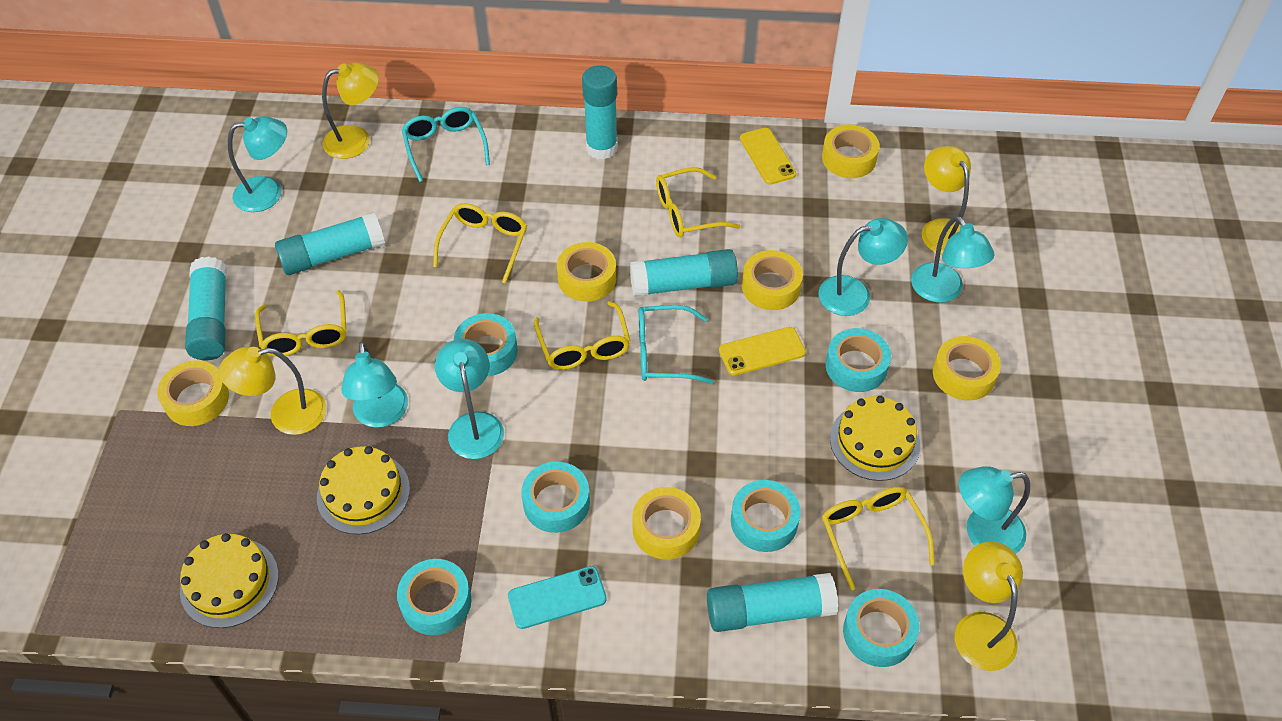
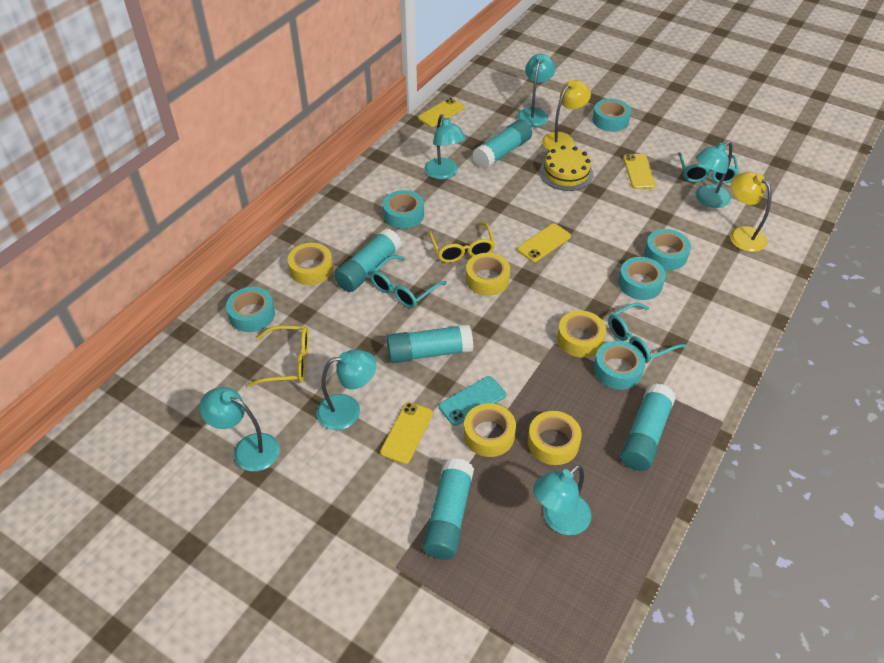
turquoise glasses: [402,107,490,182] [639,305,713,384] = 2 -> [370,255,447,308] [608,303,687,363] [678,152,739,184] = 3
yellow cake: [180,533,279,628] [317,446,410,535] [830,396,920,481] = 3 -> [540,145,594,191] = 1
yellow glasses: [255,290,346,357] [433,203,527,284] [534,301,630,370] [656,167,741,238] [822,487,935,590] = 5 -> [248,326,309,387] [428,222,495,263] = 2
yellow lamp: [219,347,326,435] [322,63,379,159] [922,146,971,255] [955,541,1023,671] = 4 -> [542,80,591,151] [730,172,771,252] = 2
yellow phone: [719,327,806,376] [740,128,796,185] = 2 -> [380,402,433,464] [418,98,464,127] [517,224,571,262] [623,154,656,189] = 4
yellow tape: [157,360,229,426] [557,242,616,302] [632,487,701,559] [742,250,803,310] [822,125,879,178] [933,336,1001,401] = 6 -> [288,243,333,285] [464,403,516,457] [466,253,510,296] [528,411,582,465] [557,311,606,358] = 5

